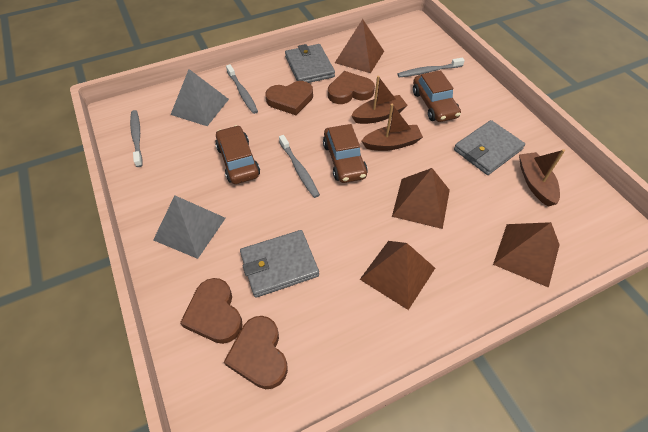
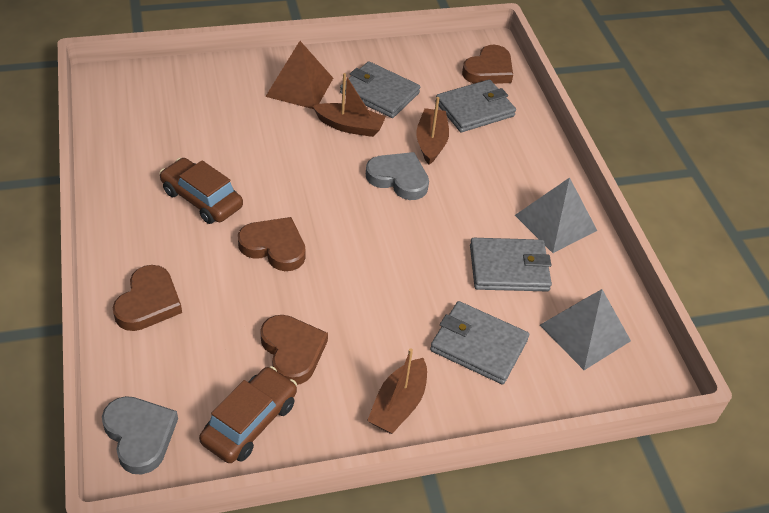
brown car: [215,125,260,184] [323,124,368,183] [413,70,461,122] = 3 -> [159,158,243,224] [199,366,297,463] = 2
brown pyramid: [335,19,384,73] [360,241,435,310] [392,168,450,229] [493,222,560,288] = 4 -> [265,41,333,109] = 1
grey heart: none = 0 -> [102,396,178,475] [366,152,429,200] = 2
grey toothbrush: [130,110,143,167] [226,64,258,114] [279,135,320,198] [397,57,465,78] = 4 -> none = 0
grey wallet: [240,230,319,298] [285,44,335,83] [454,120,525,175] = 3 -> [340,61,420,118] [430,301,529,384] [436,80,516,132] [470,238,552,291] = 4

